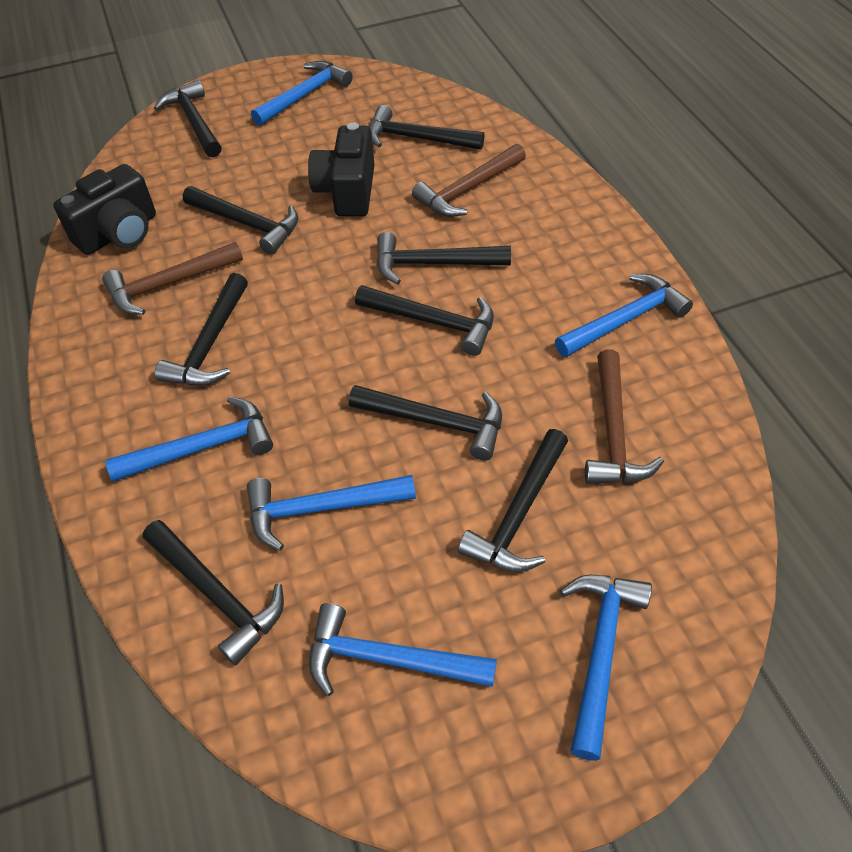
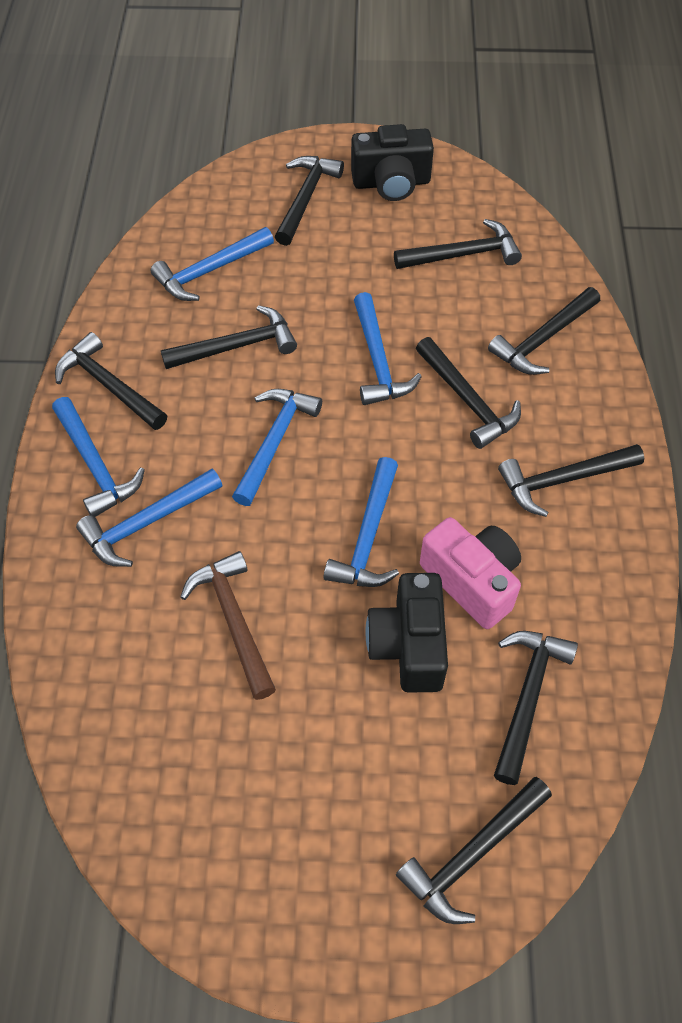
brown hammer: [102,242,243,315] [412,144,526,217] [585,350,664,484] = 3 -> [180,551,276,700] = 1
pink camera: none = 0 -> [420,517,521,629] = 1

